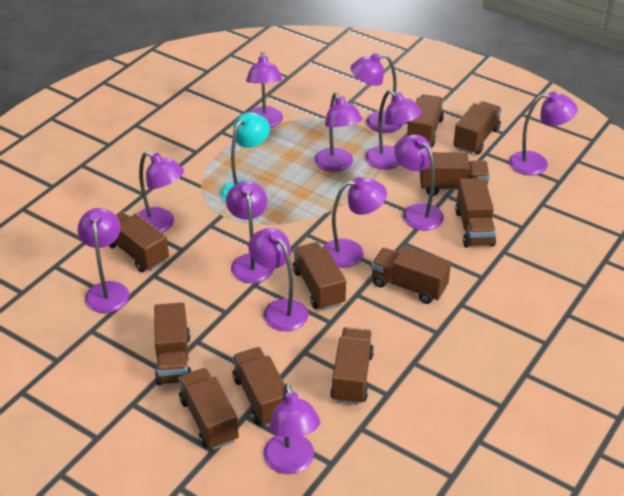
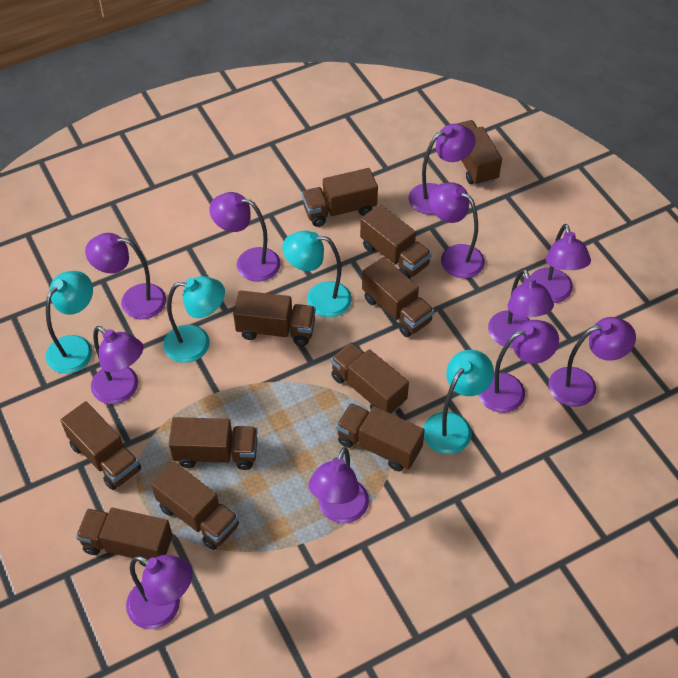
purple lamp: [77,208,129,313] [137,151,184,233] [226,181,274,283] [246,51,283,128] [249,228,308,331] [263,383,320,474] [315,92,362,172] [322,177,387,268] [350,53,403,133] [365,90,422,170] [394,135,444,231] [509,92,578,175] = 12 -> [85,233,166,319] [91,326,144,404] [126,555,193,629] [209,192,281,282] [309,447,369,523] [409,124,476,215] [429,182,485,278] [478,320,559,413] [488,269,554,348] [530,224,591,303] [549,317,636,407] = 11
turquoise lamp: [221,112,270,202] = 1 -> [46,271,93,374] [163,276,225,363] [282,230,352,317] [423,350,494,454] = 4

